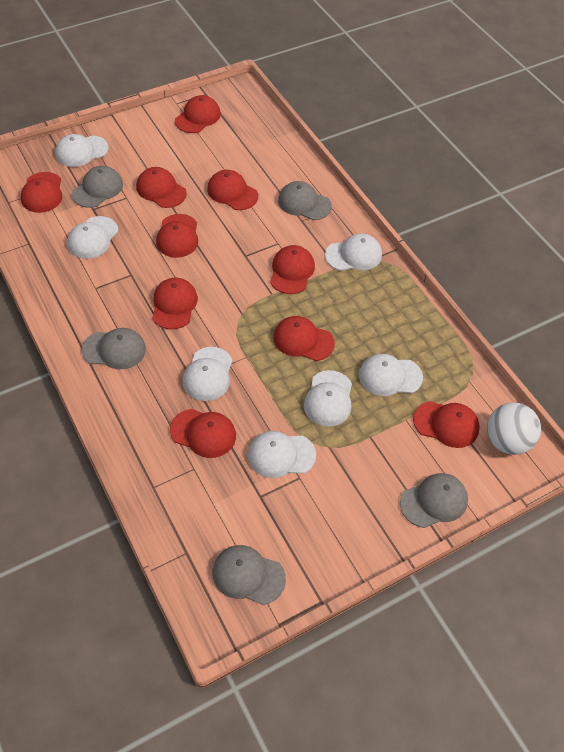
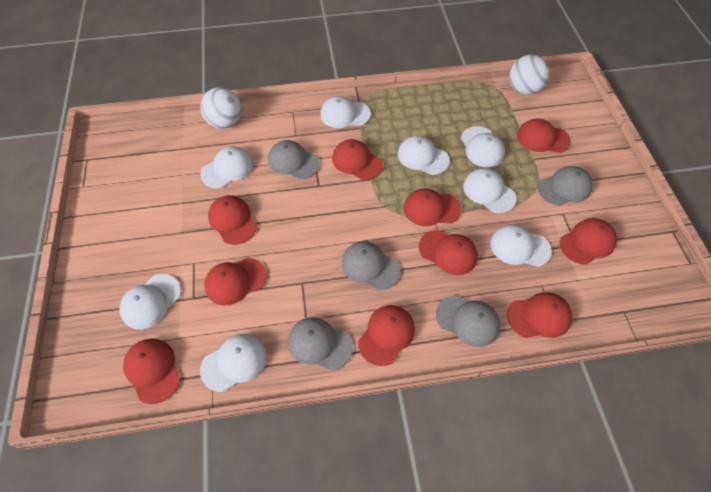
white ball: [487,402,541,455] = 1 -> [200,87,242,129] [509,55,550,95] = 2
white cap: [55,134,109,167] [67,216,118,259] [182,347,233,401] [248,431,316,478] [304,370,352,427] [325,233,382,271] [359,354,423,396] = 7 -> [119,274,181,329] [200,146,253,188] [200,334,267,392] [320,96,371,128] [398,135,450,175] [461,126,505,167] [463,168,517,213] [490,224,552,267] = 8

